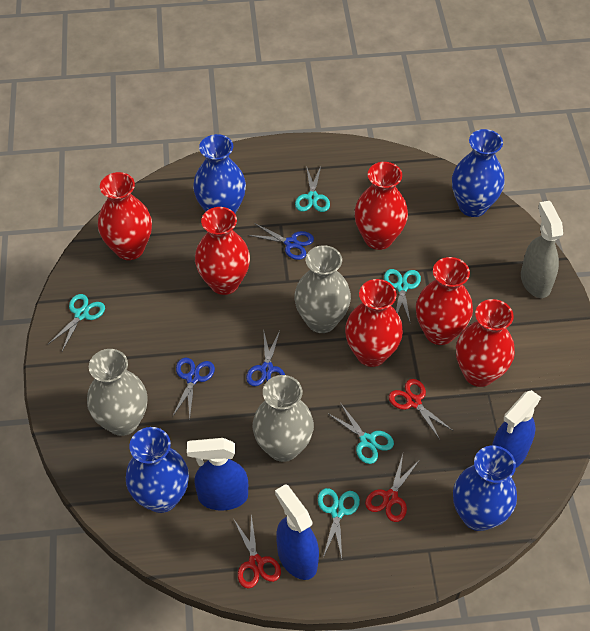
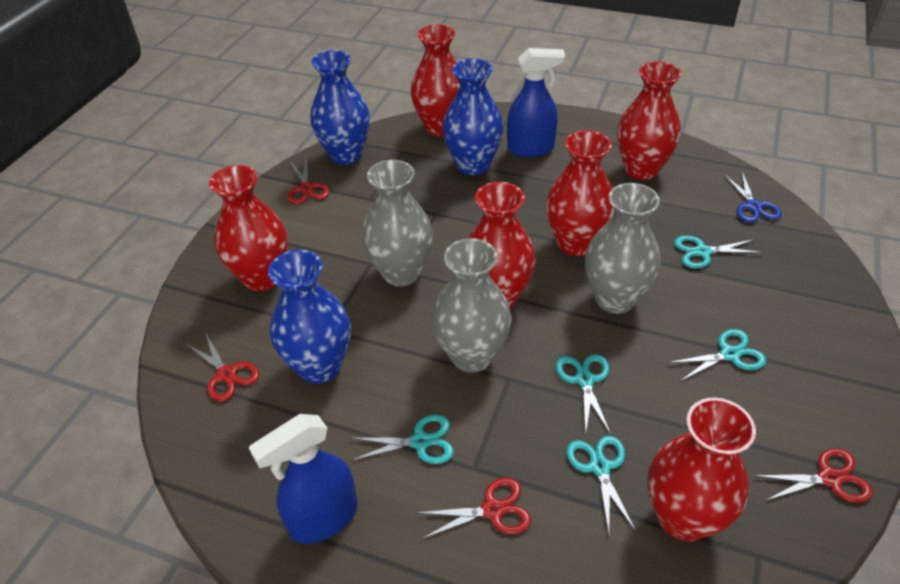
blue scissors: [172,358,215,419] [246,331,285,386] [248,223,314,260] = 3 -> [724,172,782,223] = 1
blue spray bottle: [187,438,248,511] [275,484,319,580] [492,390,541,468] = 3 -> [249,414,358,544] [507,48,565,157] = 2
blue vase: [126,427,189,513] [193,134,246,214] [452,129,505,217] [453,445,517,531] = 4 -> [268,250,351,384] [310,50,370,165] [442,59,504,175] = 3
grey spray bottle: [521,201,563,298] = 1 -> none = 0
red scissors: [233,514,281,589] [365,454,419,522] [389,379,453,440] = 3 -> [186,332,259,402] [288,157,329,204] [417,478,531,539] [754,448,873,503] = 4

